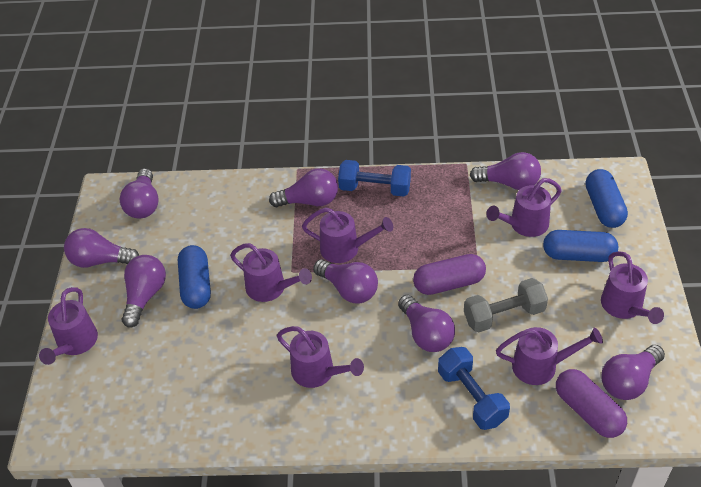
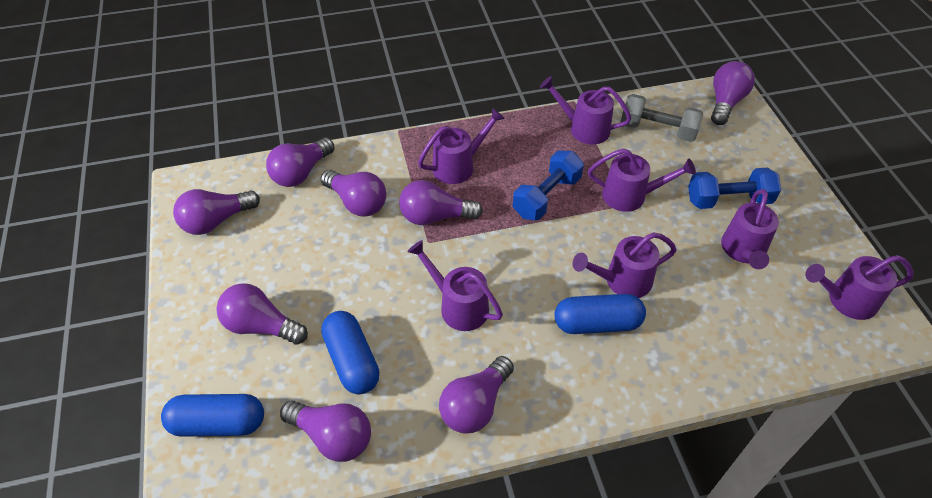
purple capsule: [413,254,486,295] [556,369,627,438] = 2 -> none = 0

